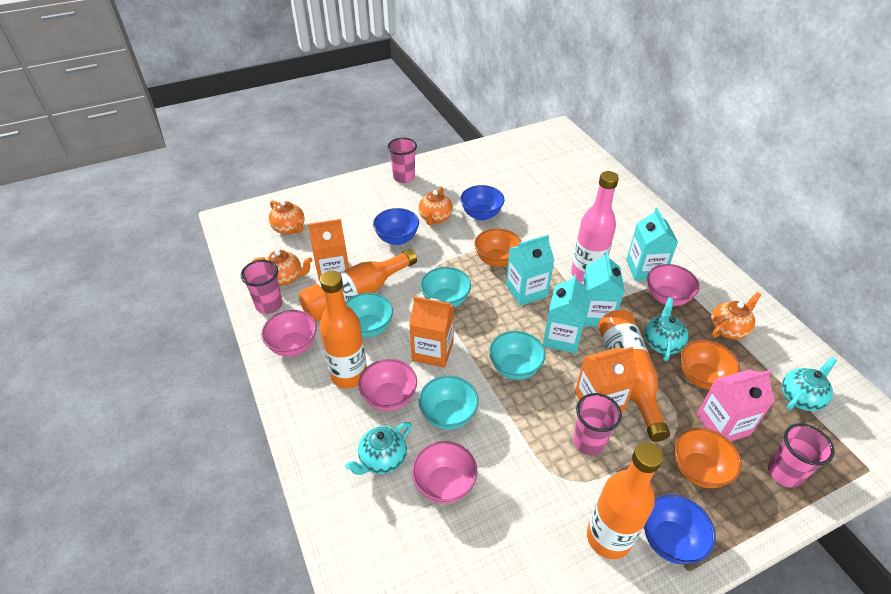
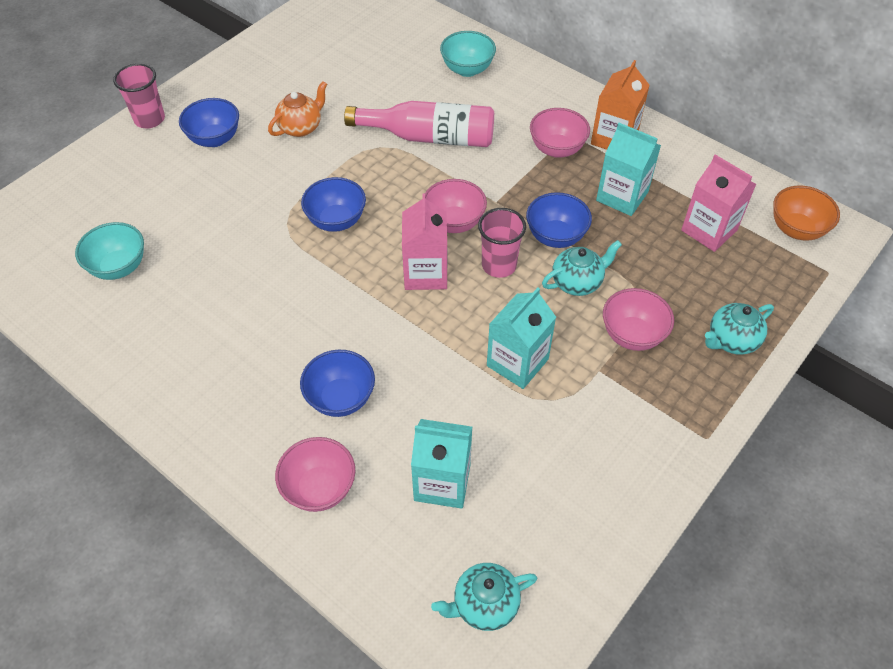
blue bowl: [373,208,419,245] [460,185,505,220] [644,494,716,564] = 3 -> [179,98,239,147] [300,350,375,417] [301,177,366,232] [526,192,592,248] = 4
orange bottle: [299,249,417,322] [319,271,367,389] [587,442,663,559] [598,310,670,442] = 4 -> none = 0
orange bowl: [475,228,521,267] [675,428,742,488] [681,340,740,390] = 3 -> [773,186,840,240] = 1
orange carton: [308,219,349,282] [409,296,454,368] [575,347,638,413] = 3 -> [591,60,650,150] = 1
orange teapot: [252,250,312,285] [269,200,305,235] [419,187,453,225] [711,292,761,339] = 4 -> [268,81,327,137] = 1
pink carton: [697,370,775,441] = 1 -> [402,193,448,290] [681,154,757,252] = 2
pink cup: [241,260,283,314] [388,138,417,183] [573,393,622,455] [768,423,834,488] = 4 -> [113,63,165,128] [478,208,526,278] = 2
turquoise bowl: [346,293,393,338] [419,375,479,430] [420,267,471,308] [489,331,546,380] = 4 -> [75,222,144,280] [440,31,496,77] = 2
turquoise carton: [506,235,554,306] [543,274,590,354] [582,251,625,327] [626,208,678,281] = 4 -> [411,419,472,509] [487,288,556,389] [596,123,661,216] = 3

